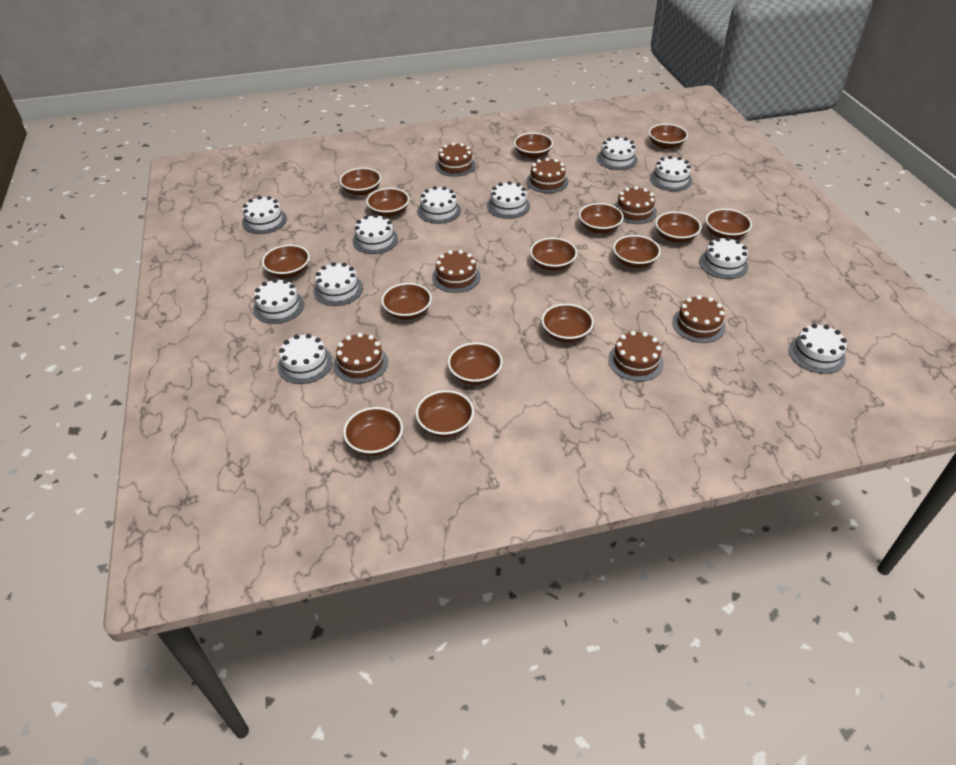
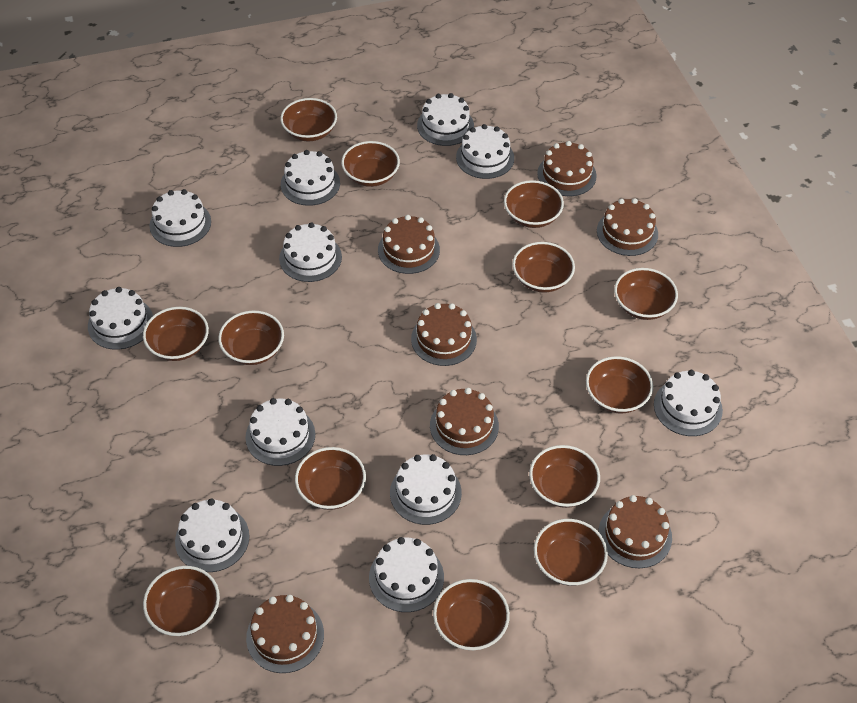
brown bowl: [262,244,310,278] [340,168,381,196] [343,407,403,456] [366,188,409,217] [381,283,432,320] [416,390,474,437] [448,342,503,385] [514,133,553,159] [530,238,577,271] [542,304,594,343] [579,203,624,233] [613,235,661,268] [649,124,688,149] [655,211,701,243] [706,209,752,239] = 15 -> [143,307,209,361] [143,566,220,636] [218,311,284,365] [280,98,337,141] [295,447,366,510] [341,141,400,187] [433,579,510,650] [504,180,564,228] [512,242,575,293] [529,445,600,508] [534,519,608,586] [586,356,653,413] [614,268,678,320] = 13

